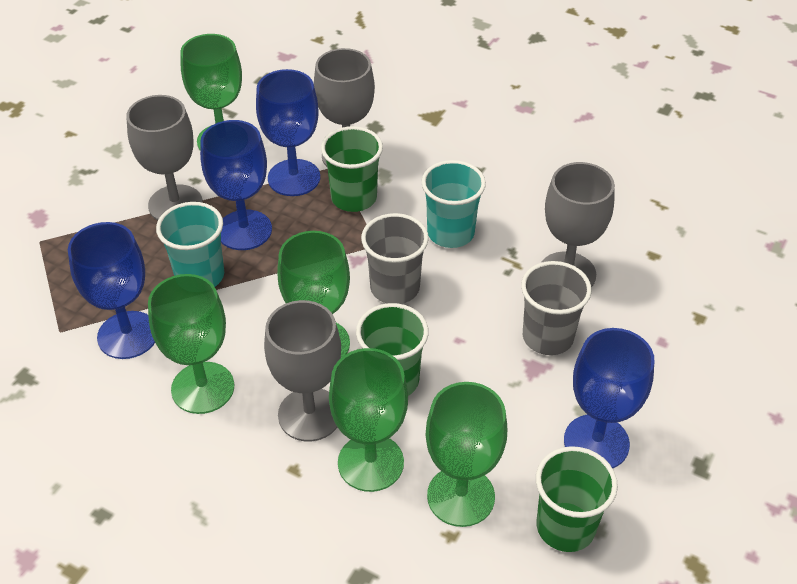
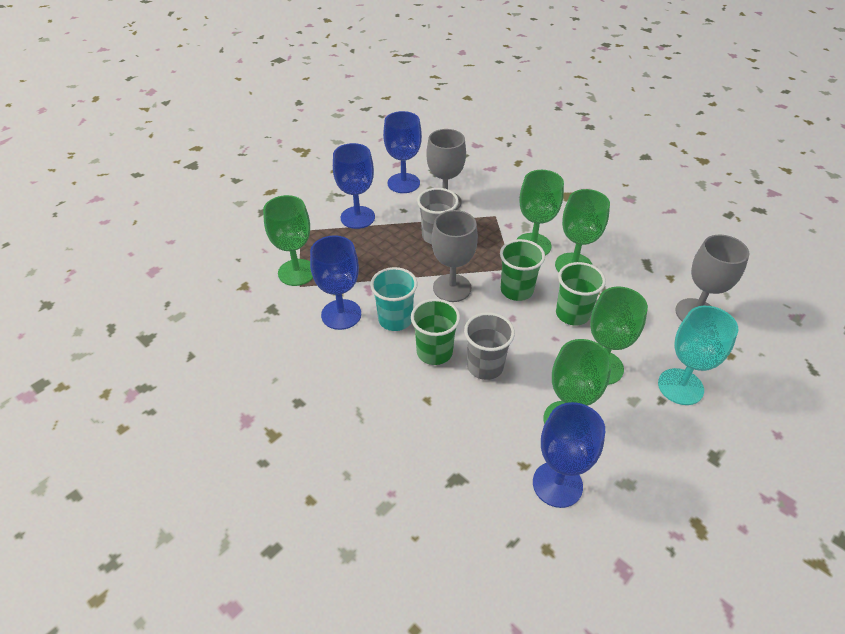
grey goblet: [126,95,203,220] [264,300,341,442] [314,48,375,167] [541,162,615,287] = 4 -> [426,129,466,210] [432,210,478,302] [675,235,749,321] = 3
turquoise cup: [156,202,224,287] [421,160,486,248] = 2 -> [370,267,418,331] = 1
turquoise goblet: none = 0 -> [658,306,738,405] = 1

